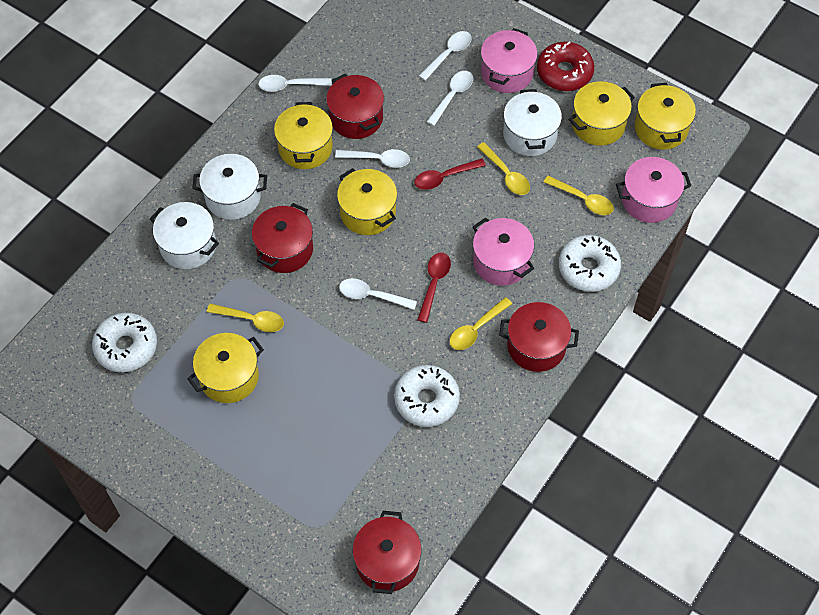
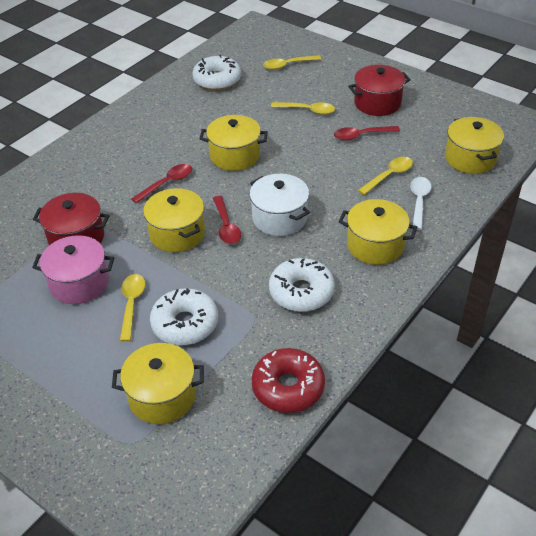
pink pot: [473,218,534,286] [481,28,538,93] [616,157,691,223] = 3 -> [32,235,114,304] = 1
red pot: [252,203,313,273] [326,74,384,139] [353,511,422,594] [499,302,579,372] = 4 -> [33,193,109,245] [348,65,411,116] = 2
red spoon: [414,158,486,190] [417,253,451,323] = 2 -> [132,164,192,204] [213,196,241,244] [334,126,400,141] = 3
white pot: [150,202,219,269] [192,154,267,220] [503,89,562,156] = 3 -> [249,174,310,236] = 1
white spoon: [258,75,332,92] [335,149,410,168] [339,278,417,310] [419,31,472,81] [426,71,473,126] = 5 -> [410,177,432,230] = 1

